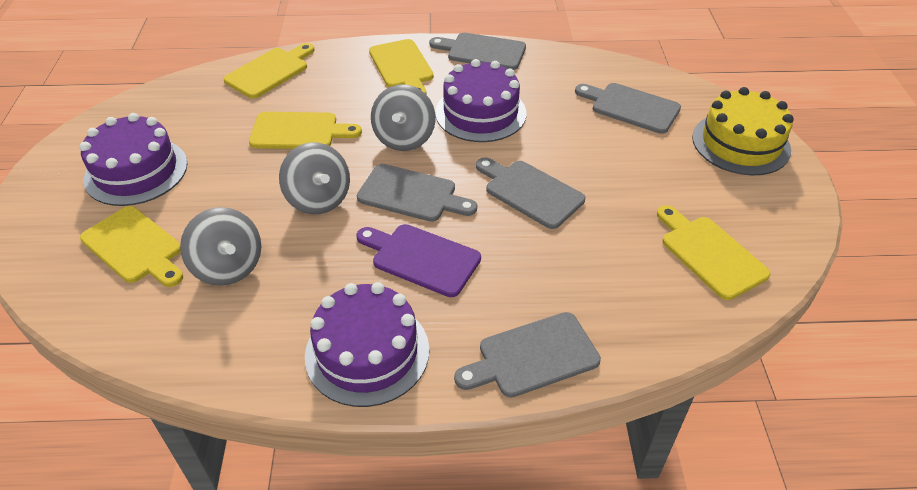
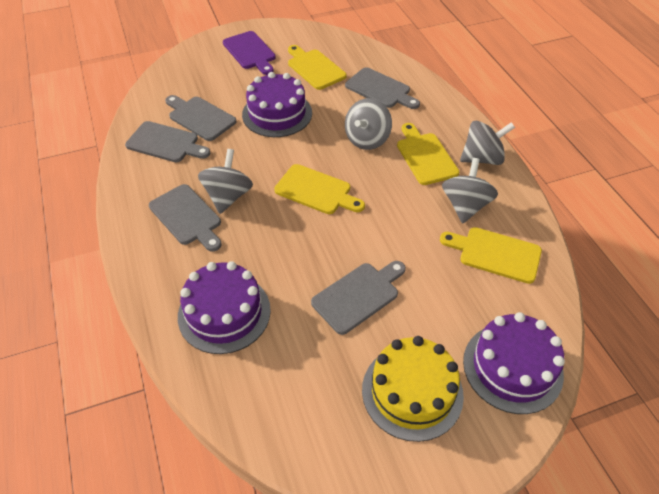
grey spinning top: [180,207,261,286] [279,143,350,214] [371,84,436,151] = 3 -> [198,149,253,214] [345,98,392,150] [442,158,498,223] [460,121,515,165] = 4
yellow cutting board: [80,206,183,287] [223,43,315,99] [249,112,362,149] [369,39,434,94] [657,205,771,300] = 5 -> [274,164,365,214] [288,45,347,90] [397,123,460,185] [440,227,542,284] = 4

